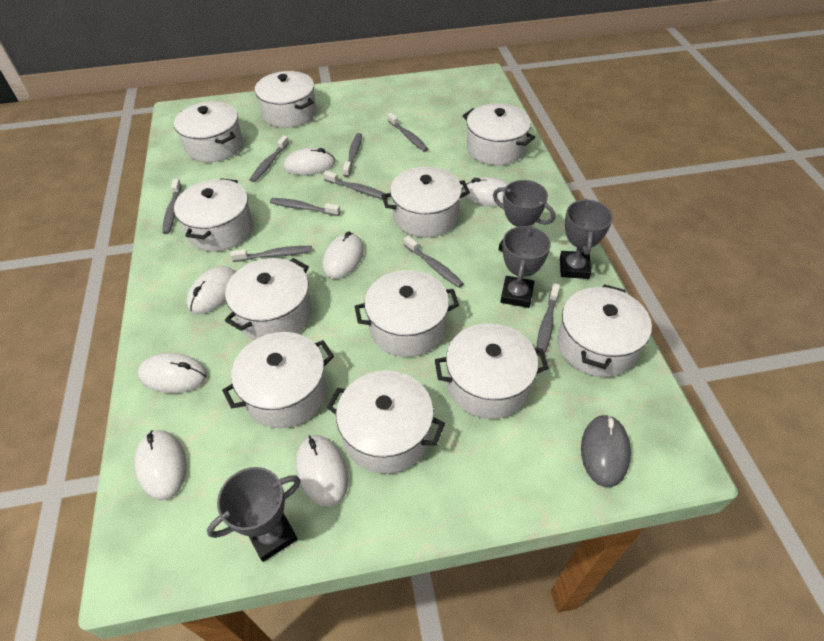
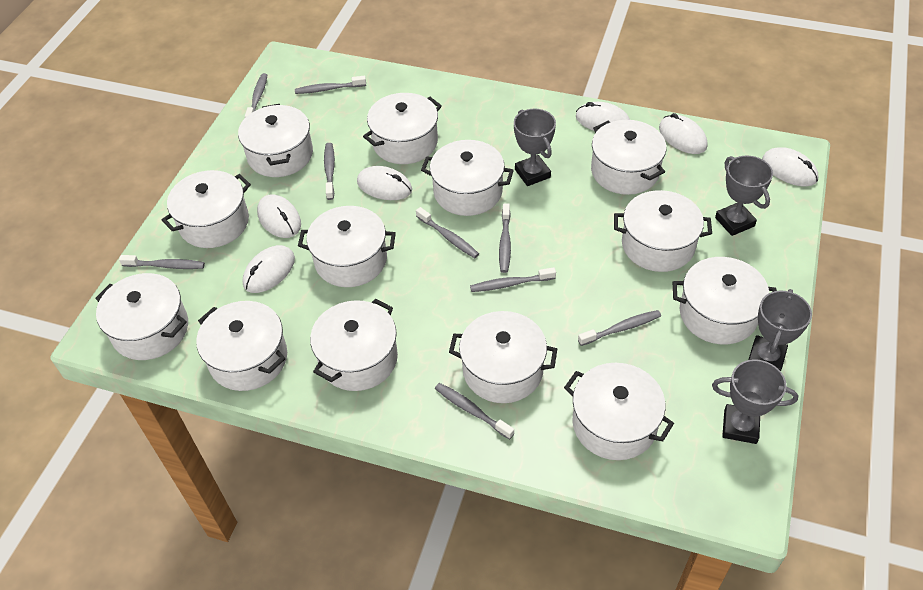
grey mouse: [581,414,631,487] = 1 -> none = 0
white mouse: [135,430,187,501] [138,353,207,393] [186,266,236,314] [284,148,335,175] [296,435,349,507] [322,231,364,279] [462,177,508,207] = 7 -> [242,245,295,293] [257,194,301,238] [357,166,412,200] [576,102,630,131] [659,113,708,154] [762,147,818,187] = 6
white pot: [174,101,243,162] [174,178,253,252] [222,332,334,428] [225,258,312,340] [255,71,316,128] [327,370,445,474] [355,270,459,357] [382,167,470,238] [435,323,549,419] [463,103,535,165] [557,284,652,377] = 11 -> [95,273,188,360] [162,170,251,248] [196,301,287,391] [238,104,313,177] [298,206,396,287] [310,299,398,391] [363,93,442,164] [421,140,514,216] [449,311,557,403] [564,363,674,460] [591,120,666,195] [614,190,712,272] [673,257,777,344] = 13

